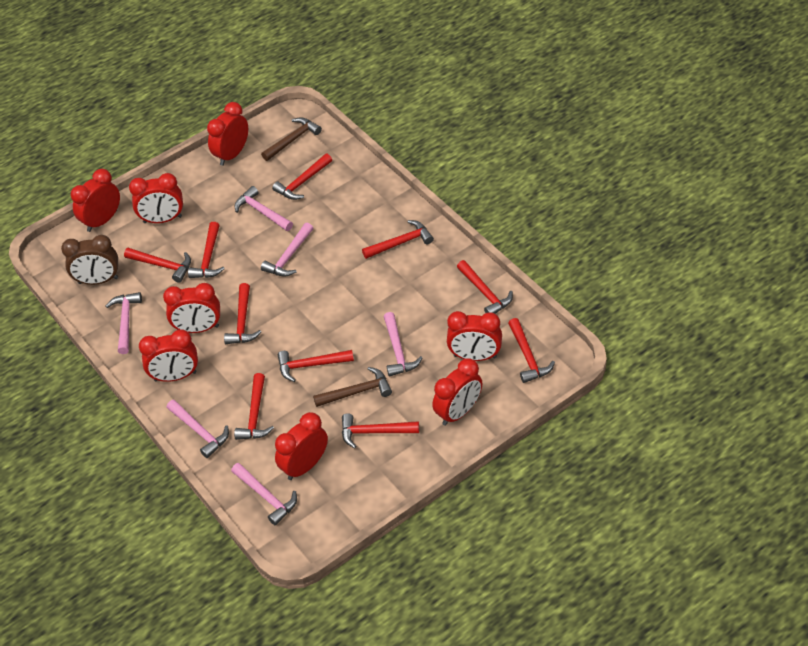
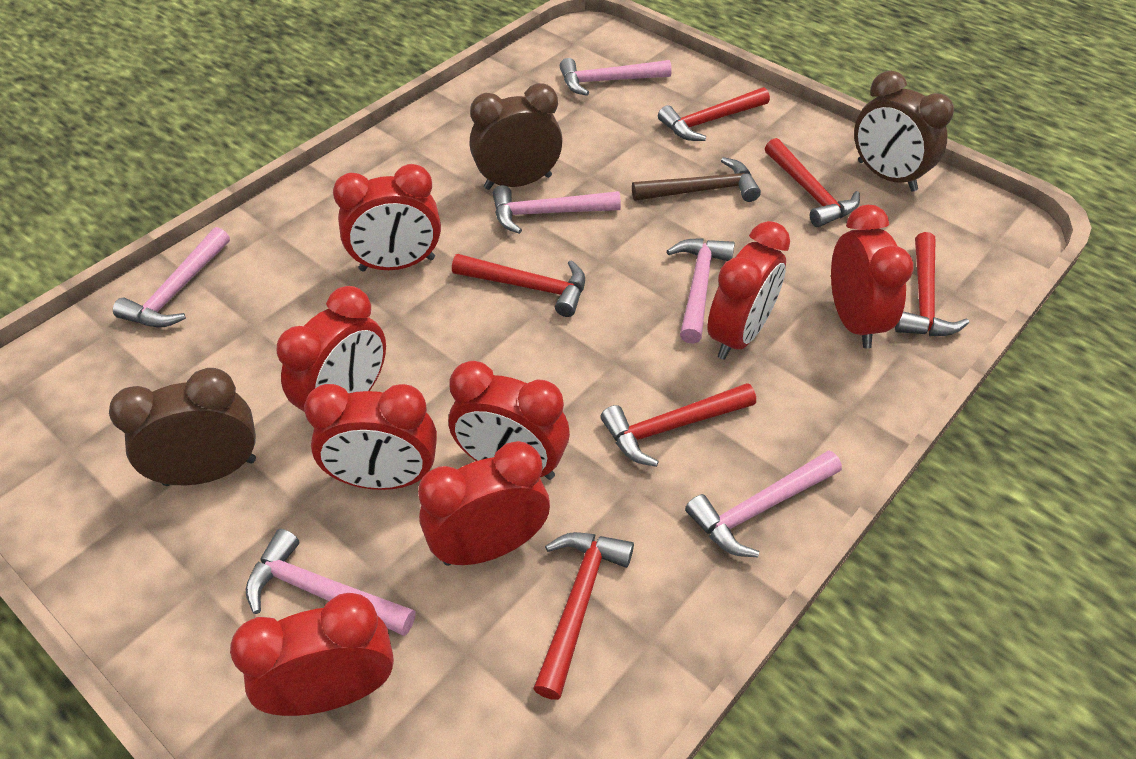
brown clock: [61,235,118,285] = 1 -> [109,368,256,486] [470,83,563,190] [854,71,954,192] = 3
brown hammer: [261,117,322,161] [313,367,392,407] = 2 -> [632,157,761,202] = 1
red hammer: [124,248,191,283] [188,222,225,278] [224,283,261,344] [234,373,274,440] [272,153,332,200] [278,350,354,382] [342,413,419,448] [362,220,434,259] [457,260,513,314] [508,318,555,383] = 10 -> [452,254,585,317] [533,532,634,700] [601,383,756,467] [658,87,770,141] [765,138,860,227] [895,232,969,336] = 6

